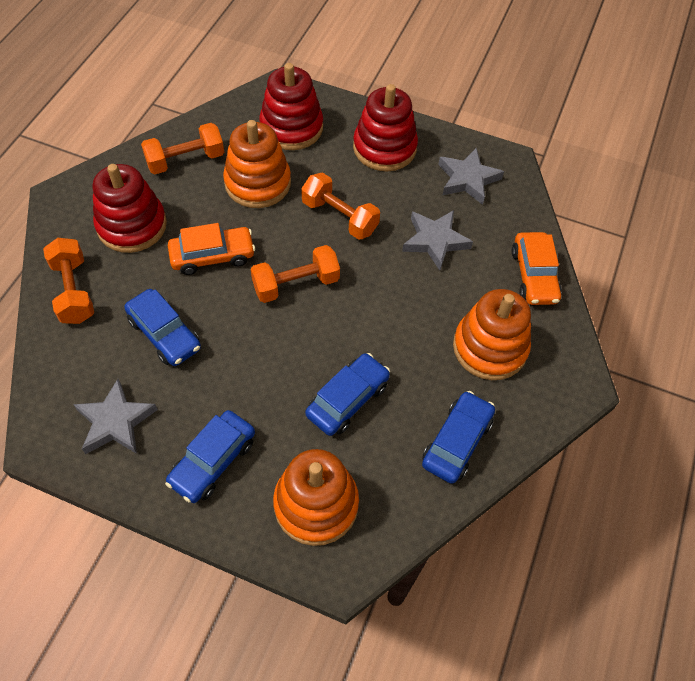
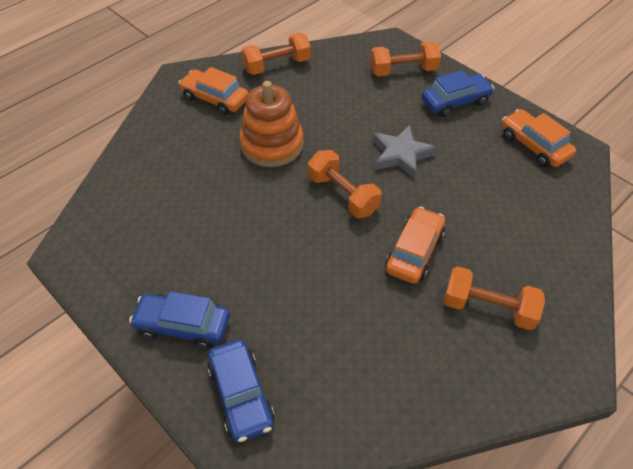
blue car: [124,289,201,366] [165,410,255,503] [305,353,390,436] [422,391,495,484] = 4 -> [129,291,230,349] [208,339,275,442] [422,70,494,117] = 3
grey star: [73,379,158,454] [402,210,473,270] [438,147,504,205] = 3 -> [373,125,436,179] = 1
orange car: [168,223,255,275] [512,232,562,305] = 2 -> [178,67,249,115] [385,207,445,284] [502,109,576,167] = 3
orange stacking toy: [223,120,291,208] [273,449,359,546] [453,289,531,380] = 3 -> [239,81,304,167] = 1
red stacking toy: [92,164,167,253] [259,63,323,150] [353,84,418,171] = 3 -> none = 0

